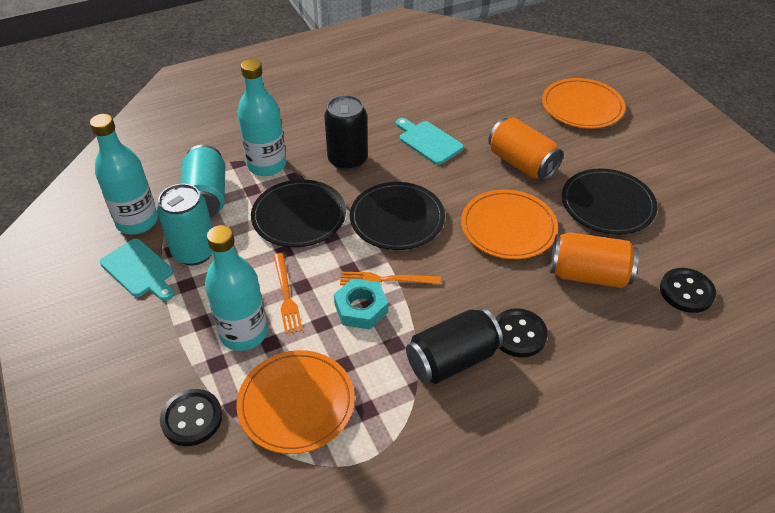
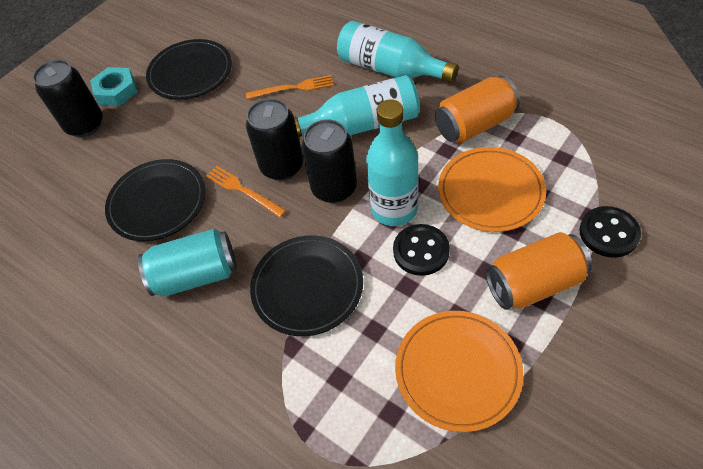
black button: [160,389,222,446] [495,308,548,358] [660,268,716,313] = 3 -> [393,224,450,276] [579,206,641,258] = 2
black can: [324,95,368,171] [406,308,503,384] = 2 -> [33,60,103,137] [246,98,303,181] [302,119,357,203] = 3
orange plate: [237,350,355,454] [461,189,558,259] [542,78,625,129] = 3 -> [395,311,524,432] [438,147,546,232] = 2
turquoise can: [157,184,213,265] [180,145,225,218] = 2 -> [138,228,237,296] = 1
turquoise cutting board: [100,238,174,301] [396,118,464,165] = 2 -> none = 0

